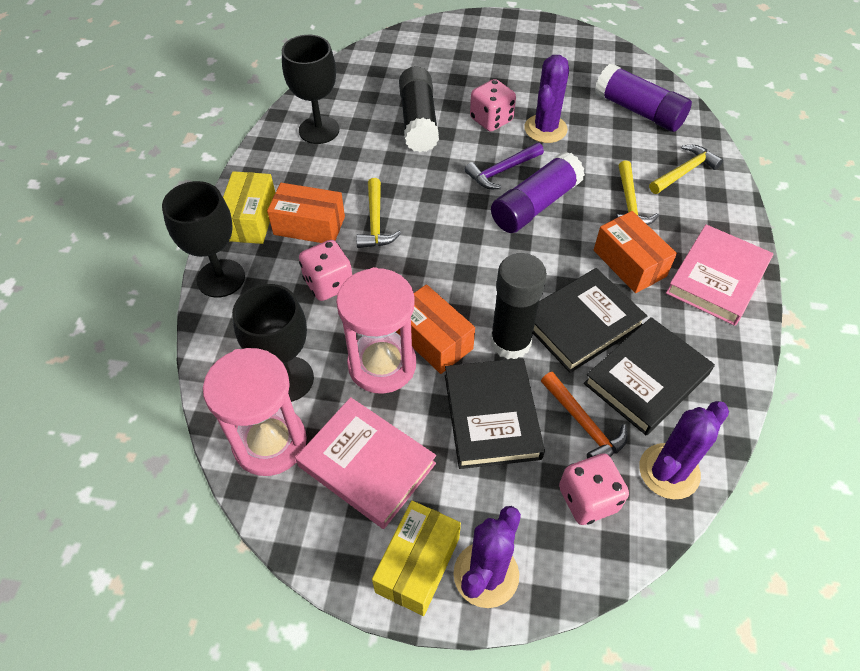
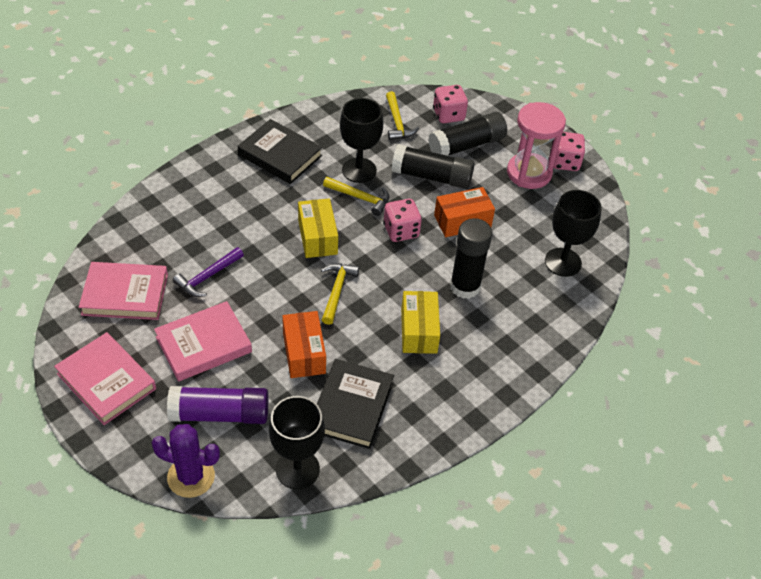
black book: [445,358,545,469] [533,268,647,373] [584,317,715,435] = 3 -> [238,119,323,184] [317,359,394,449] = 2
black glue stick: [399,66,439,152] [490,253,547,359] = 2 -> [391,144,475,189] [428,112,507,156] [450,218,492,299] = 3
orange box: [267,183,345,243] [396,284,475,374] [594,211,677,293] = 3 -> [282,311,326,378] [434,187,495,237] = 2
orange hammer: [541,372,628,459] = 1 -> none = 0
pink book: [295,397,436,529] [666,224,773,326] = 2 -> [54,332,156,425] [79,262,168,320] [154,301,252,382] = 3
pink hourglass: [203,348,307,476] [336,267,416,394] = 2 -> [507,102,566,189] = 1
purple cactus: [454,506,521,608] [524,55,569,143] [639,401,729,499] = 3 -> [151,424,220,498] = 1
purple glue stick: [491,151,585,233] [595,64,692,132] = 2 -> [167,386,268,424] = 1

